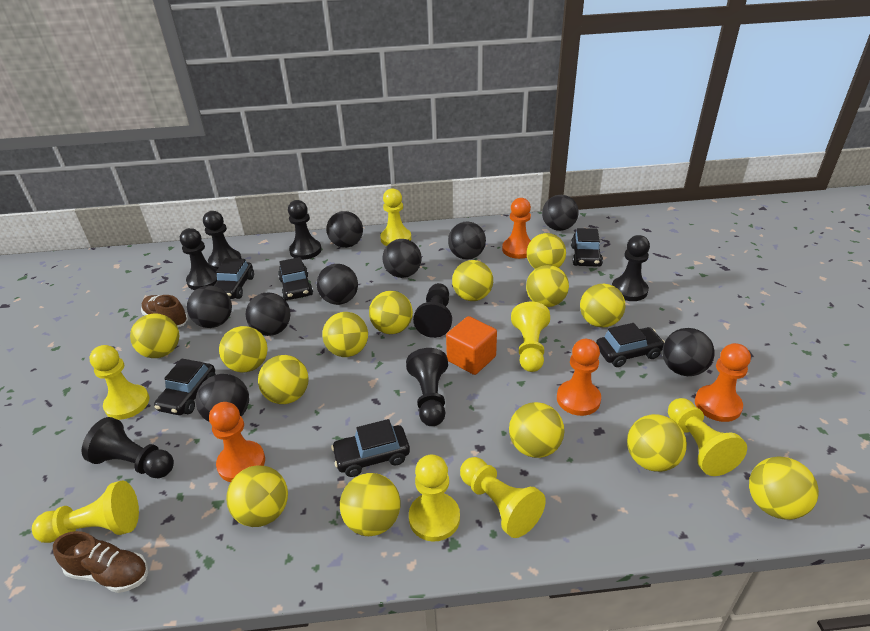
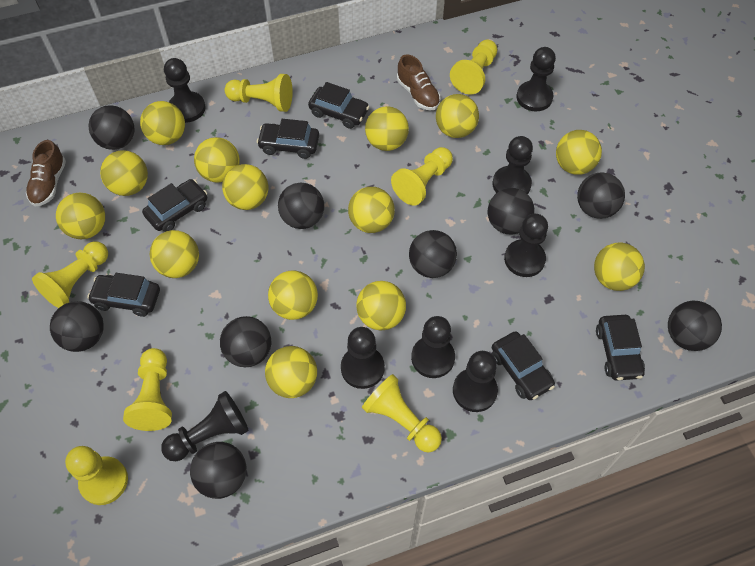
black pawn: [82,417,174,478] [180,228,217,290] [203,211,242,269] [288,200,321,260] [406,348,448,426] [413,283,452,338] [612,235,650,301] = 7 -> [161,391,249,461] [164,58,205,123] [341,327,385,389] [411,316,455,378] [453,351,498,412] [492,136,533,194] [504,214,548,277] [517,47,556,111] = 8
orange cube: [446,316,497,375] = 1 -> none = 0
orange pawn: [209,402,265,482] [502,198,531,259] [557,339,601,416] [695,343,751,422] = 4 -> none = 0

